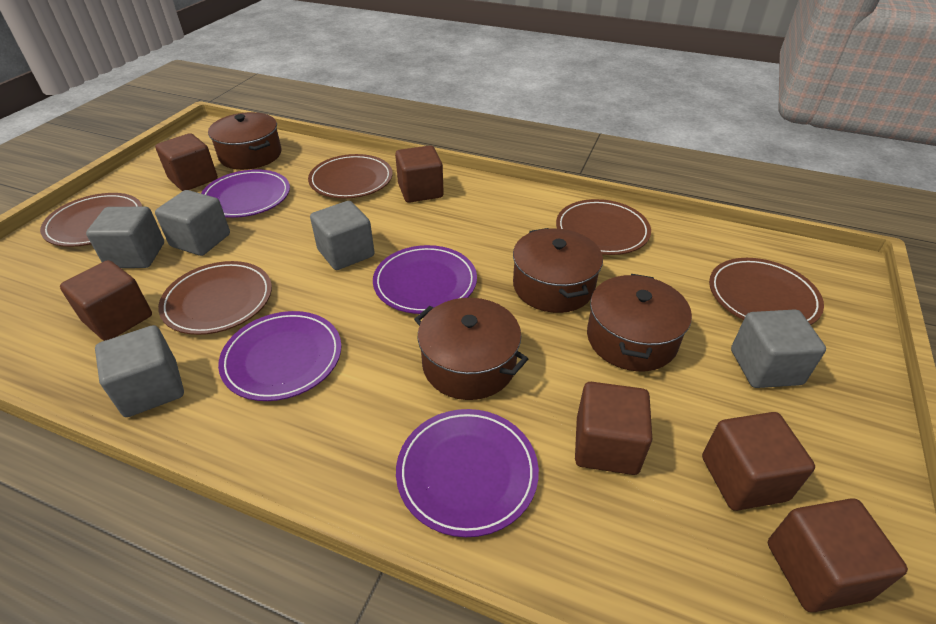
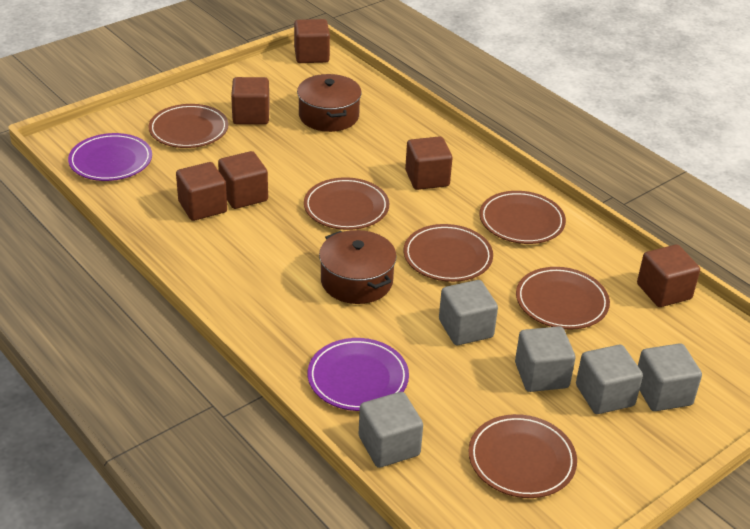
brown plate: [40,193,142,247] [158,261,272,335] [308,154,393,199] [556,199,651,255] [709,258,824,325] = 5 -> [148,104,228,148] [304,177,389,230] [404,224,493,282] [468,414,577,498] [479,191,566,244] [516,267,610,330] = 6
brown pot: [208,112,281,170] [414,298,528,400] [513,228,603,313] [587,274,692,372] = 4 -> [297,74,362,132] [319,230,397,304] = 2
purple plate: [201,169,290,218] [218,311,341,401] [373,245,477,314] [396,409,539,537] = 4 -> [68,133,152,181] [308,338,409,411] = 2

